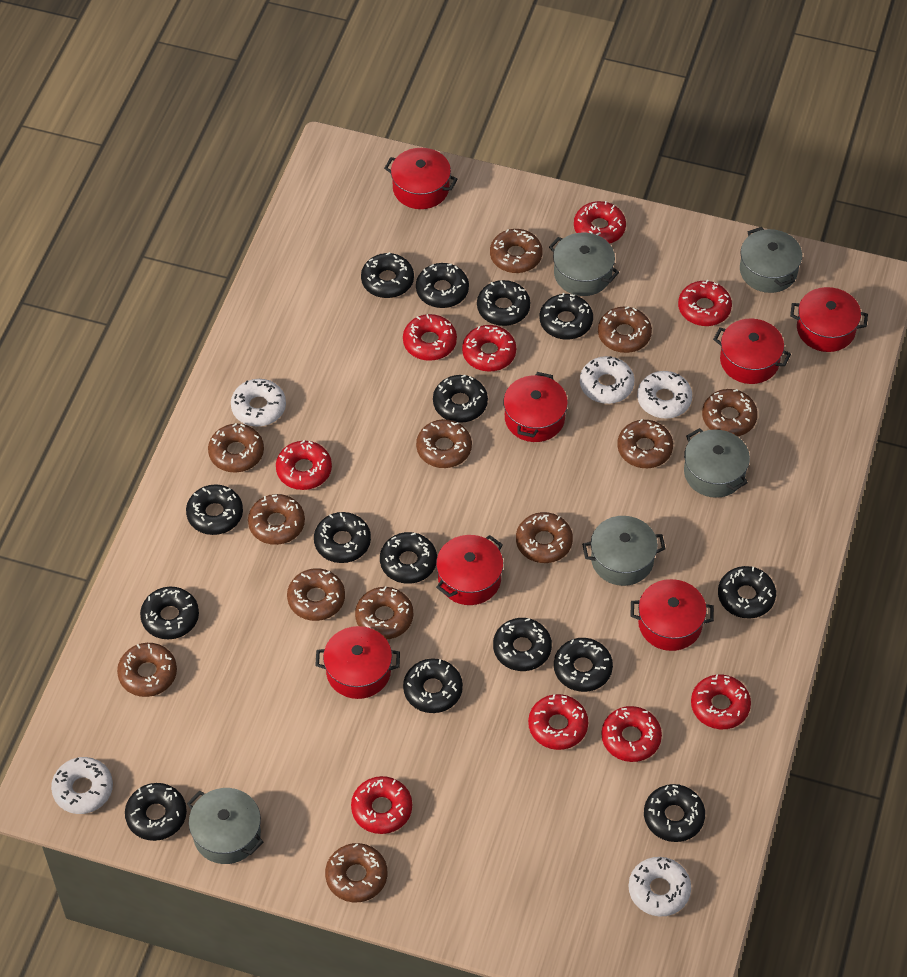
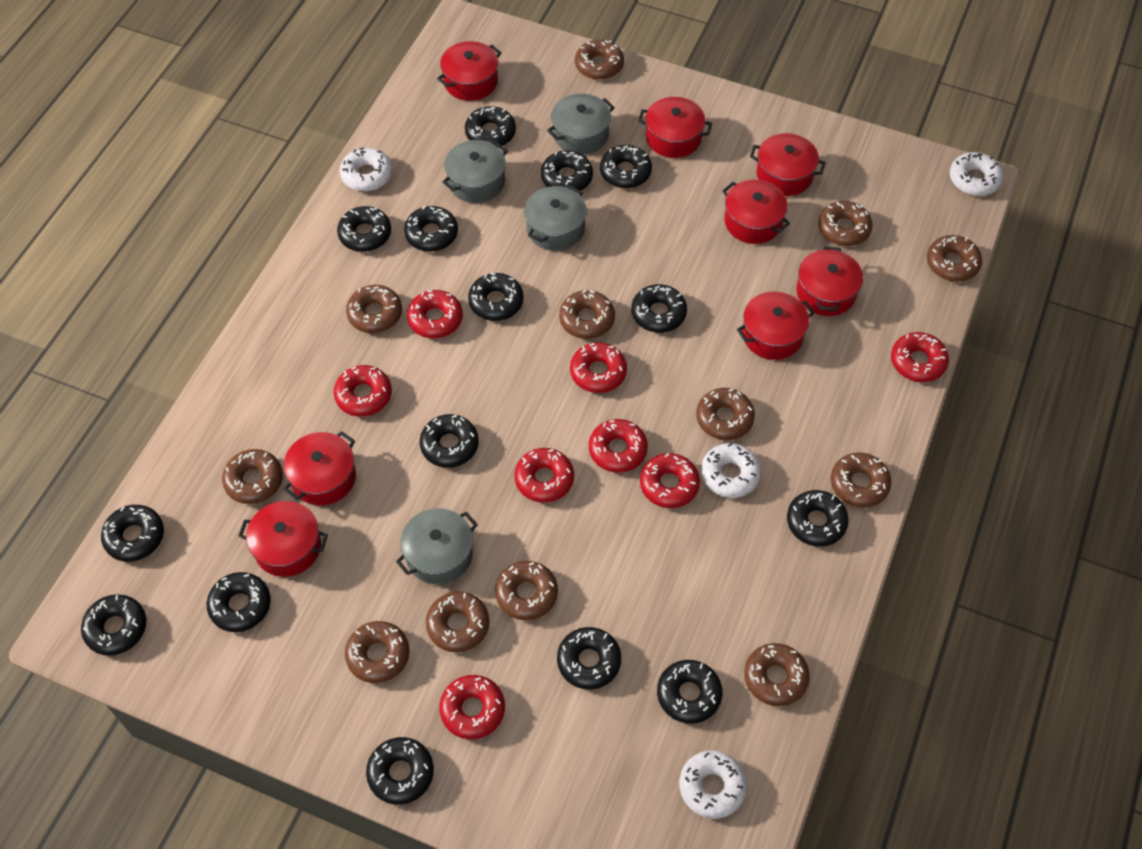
grey pot: [187,788,263,864] [549,232,619,296] [582,516,665,586] [684,428,750,498] [740,227,802,293] = 5 -> [396,508,478,584] [442,140,508,203] [524,185,587,251] [547,93,615,155] = 4
red donut: [276,440,332,490] [351,776,412,834] [403,314,457,361] [462,325,516,371] [528,694,588,750] [574,201,626,244] [601,706,662,762] [678,280,732,326] [691,674,751,729] = 9 -> [334,365,392,417] [407,290,463,338] [439,675,505,739] [514,448,574,503] [570,342,627,393] [589,419,648,473] [640,453,700,508] [891,332,949,382] = 8
red pot: [315,626,400,699] [384,148,457,209] [436,535,503,605] [503,372,568,442] [630,579,714,651] [713,318,791,384] [790,287,868,352] = 7 -> [238,501,328,577] [283,431,356,506] [437,41,501,101] [638,97,712,158] [722,180,790,244] [737,292,814,360] [750,133,826,196] [796,246,863,316] = 8
white donut: [51,757,113,814] [231,379,286,427] [580,356,635,404] [628,857,691,916] [637,371,692,419] = 5 -> [340,148,392,191] [679,751,747,819] [701,443,761,498] [950,152,1003,196] = 4

